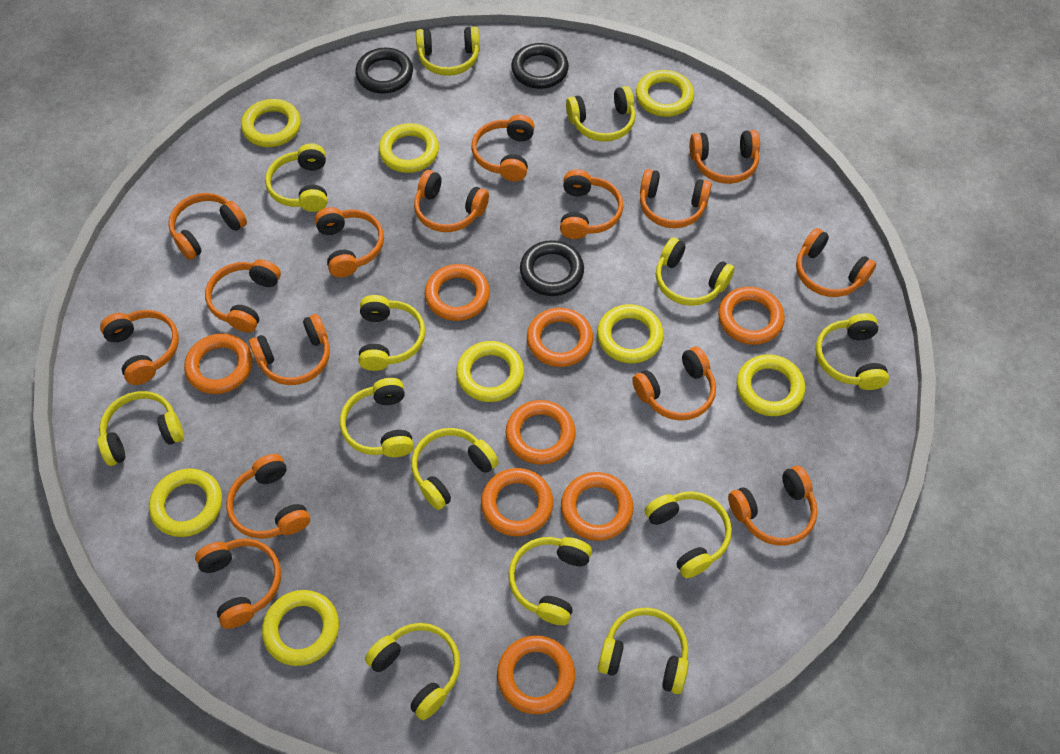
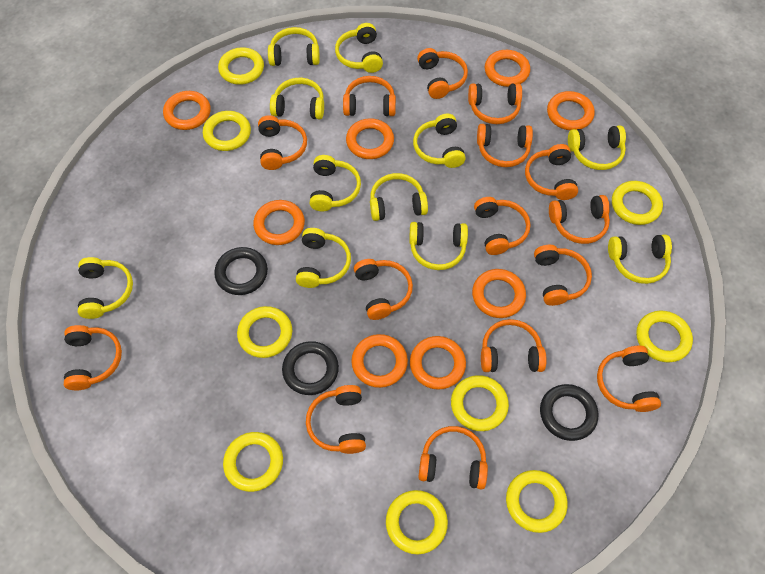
yellow headphones: [98,391,184,466] [265,144,327,212] [340,378,414,457] [359,295,425,371] [365,623,460,720] [411,428,499,510] [416,26,480,76] [508,537,592,625] [566,86,635,142] [598,607,689,694] [645,491,732,578] [656,237,735,306] [816,313,889,390] = 13 -> [78,257,133,319] [268,27,320,66] [270,78,324,119] [296,228,351,288] [309,155,361,211] [335,23,383,73] [370,173,428,221] [409,222,468,270] [413,113,466,168] [568,125,626,170] [608,234,672,284] = 11
yellow ring: [149,469,222,537] [241,99,301,147] [262,590,339,666] [379,123,439,173] [456,341,524,402] [597,304,664,363] [636,70,694,117] [737,354,805,416] = 8 -> [203,111,251,151] [218,47,264,85] [223,432,283,492] [237,306,292,358] [386,490,448,554] [451,375,509,431] [506,470,568,533] [612,181,663,225] [636,311,693,362] = 9

